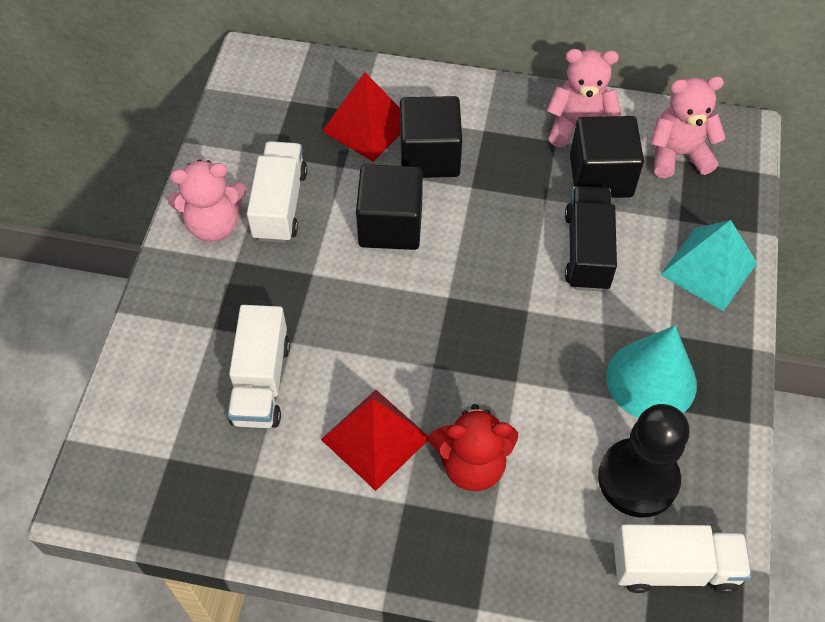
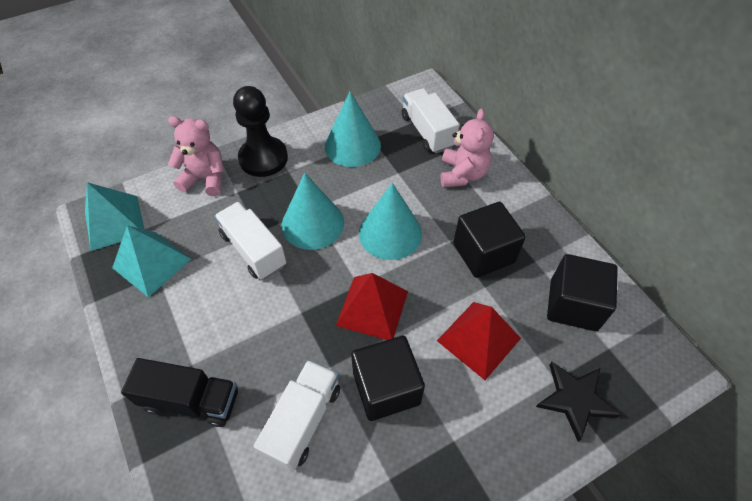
black star: none = 0 -> [536,362,620,442] = 1
pink teddy bear: [168,160,247,242] [547,49,622,147] [650,76,726,178] = 3 -> [168,116,224,196] [440,109,494,187] = 2
red teddy bear: [429,404,518,491] = 1 -> none = 0
turquoise cone: [606,326,697,418] = 1 -> [282,173,344,250] [325,92,381,167] [359,183,422,260] = 3
turquoise pyramid: [660,220,757,312] = 1 -> [85,182,145,251] [112,225,191,298] = 2

